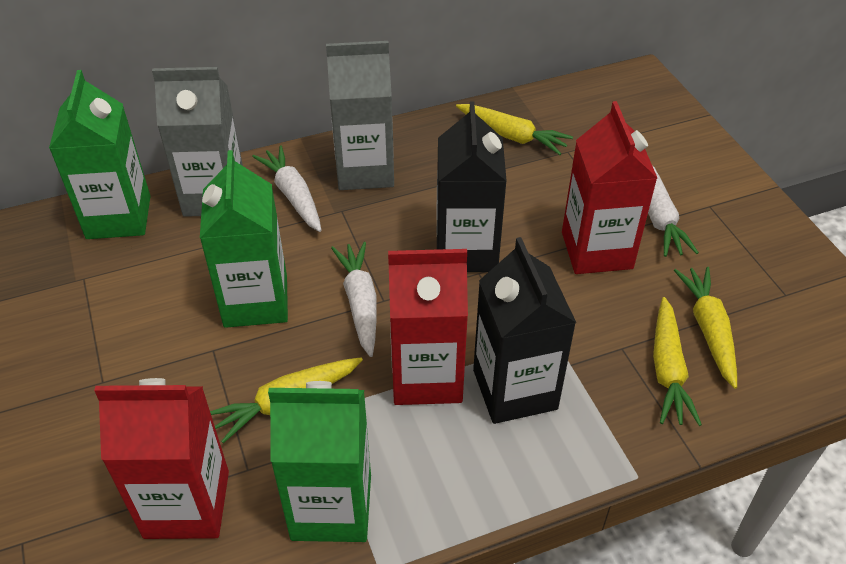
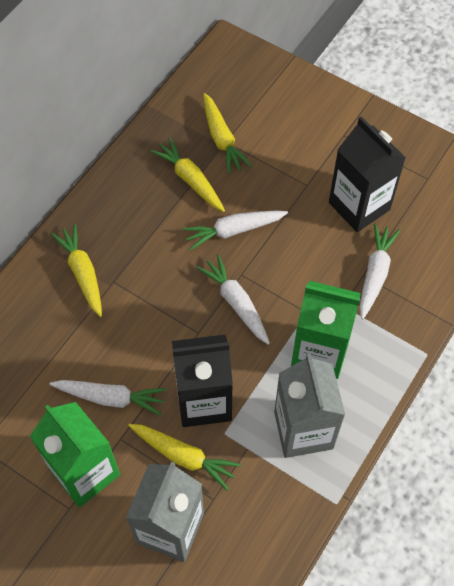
green carton: [49,70,150,239] [200,150,288,328] [268,381,371,542] = 3 -> [30,402,120,507] [291,281,361,379] = 2
red carton: [94,378,229,539] [388,249,468,405] [562,101,657,274] = 3 -> none = 0
white carrot: [252,146,322,232] [331,242,376,357] [648,166,699,257] = 3 -> [50,380,166,415] [183,211,288,250] [196,254,270,345] [360,223,400,319] = 4

